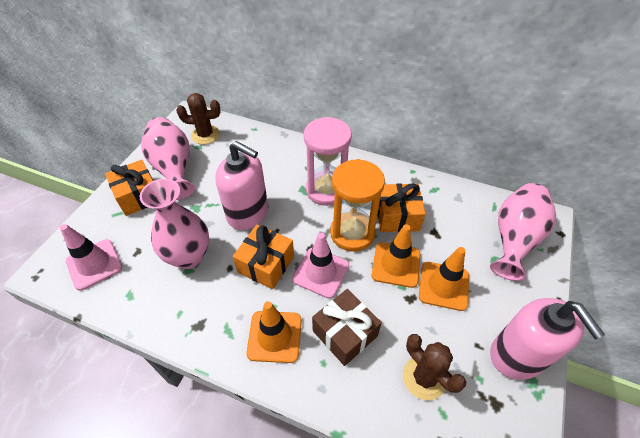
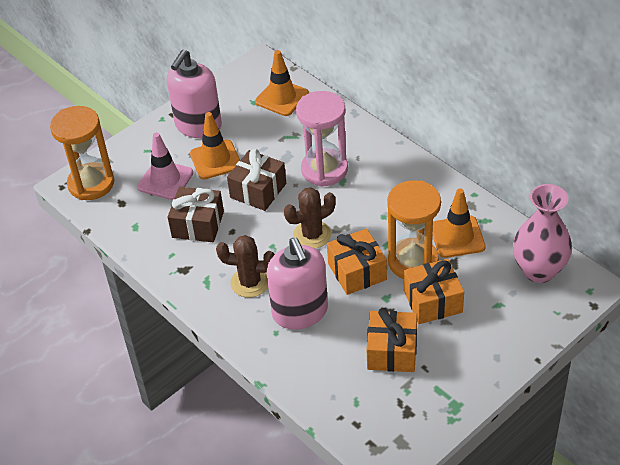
brown gift: [312,289,382,366] = 1 -> [168,187,224,242] [227,149,286,211] = 2
orange hourglass: [330,159,385,252] = 1 -> [50,106,114,200] [387,180,441,279] = 2
pink traffic cone: [60,224,123,291] [292,233,349,298] = 2 -> [137,133,193,200] = 1
pink vase: [140,179,209,269] [141,117,195,200] [490,183,556,281] = 3 -> [513,184,572,283] = 1

